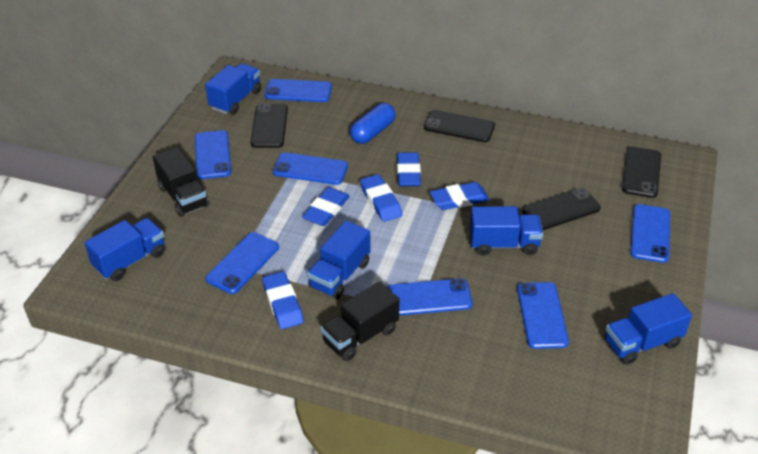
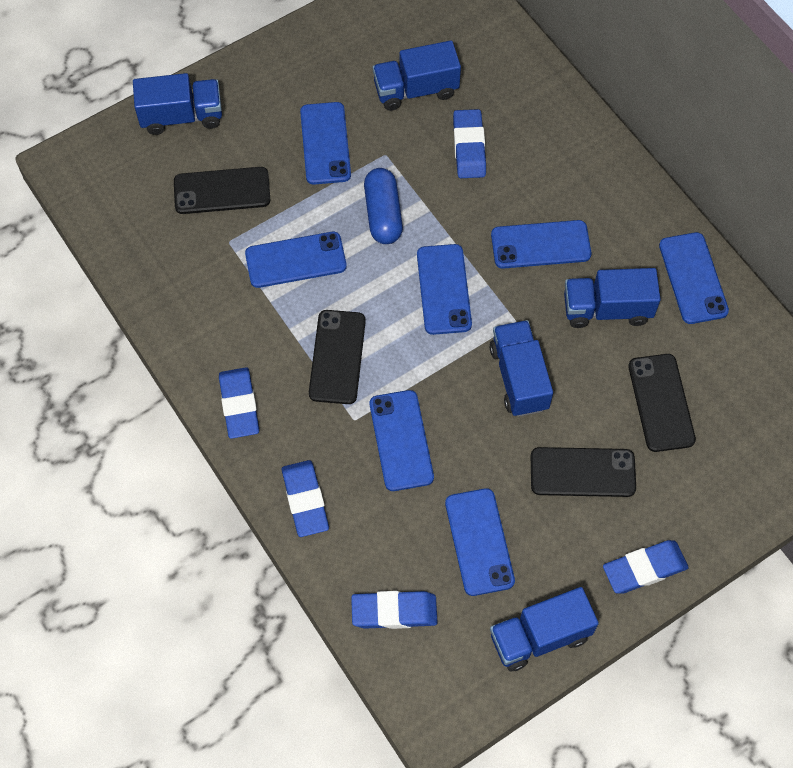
black truck: [153,147,209,217] [321,281,400,361] = 2 -> none = 0

